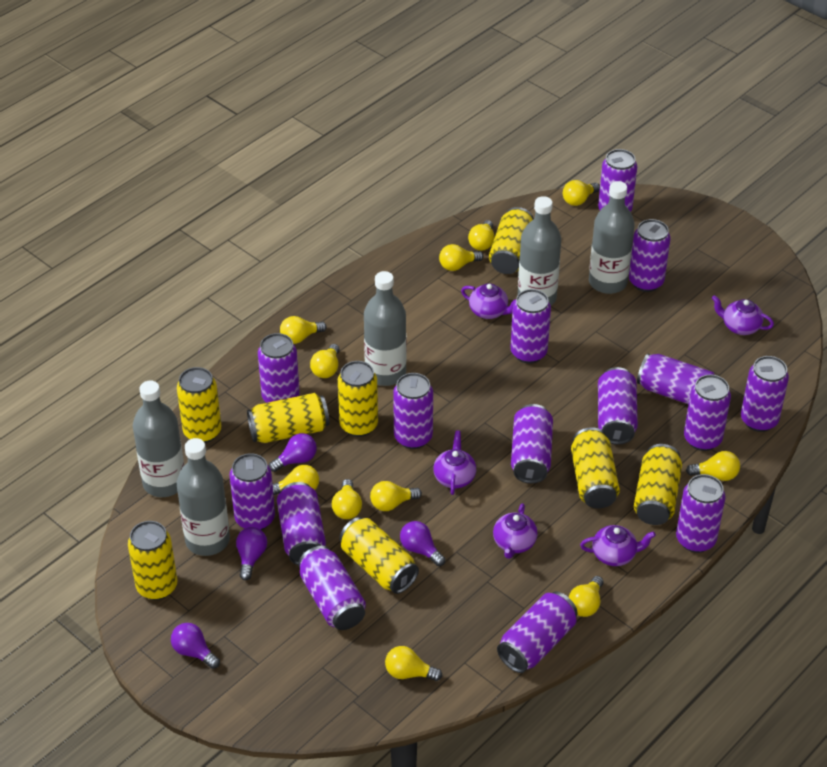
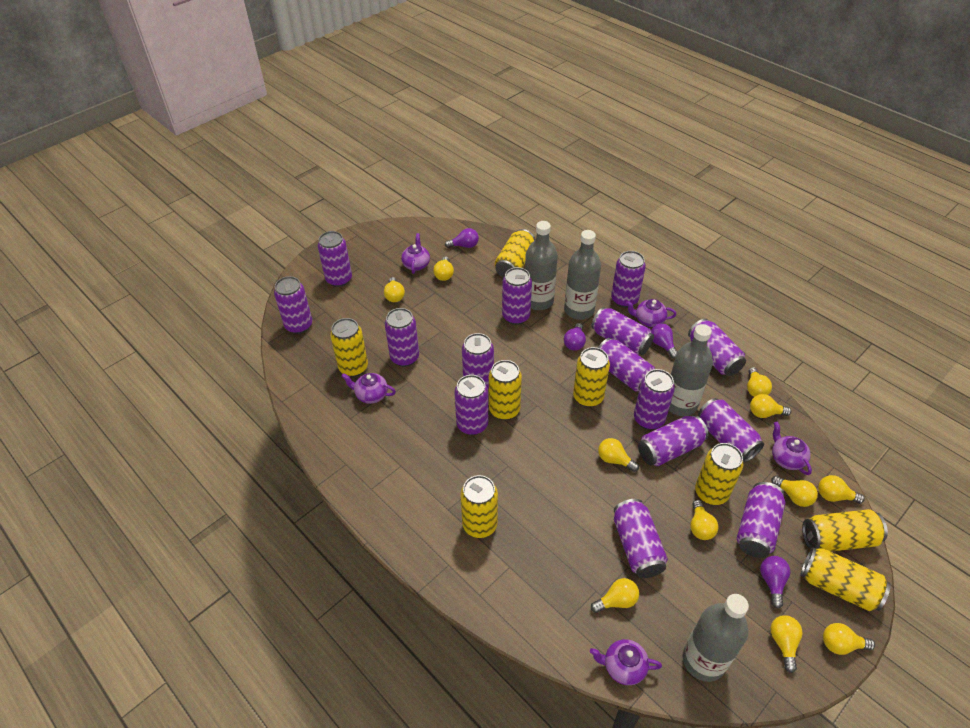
grey bottle: [133,381,184,497] [177,438,230,556] [364,271,407,386] [518,196,561,305] [589,181,635,294] = 5 -> [525,221,558,310] [564,230,601,320] [669,324,713,416] [682,594,749,682] = 4

